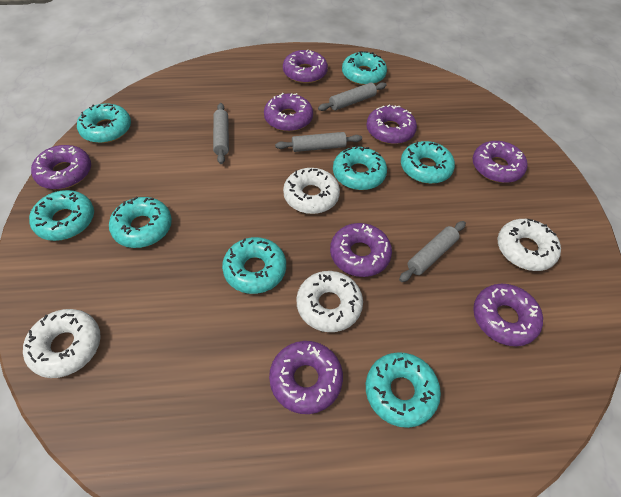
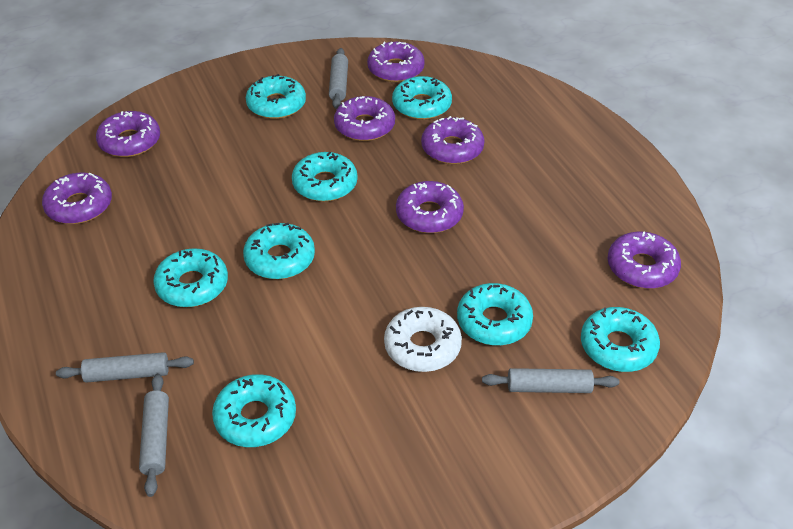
purple donut: [31,145,91,189] [264,93,313,132] [269,341,343,414] [283,49,328,83] [330,223,392,277] [366,104,417,144] [473,141,528,183] [473,284,543,346] = 8 -> [42,173,112,224] [96,111,160,157] [334,96,395,141] [367,42,425,82] [396,181,464,233] [421,116,485,164] [607,231,681,289] = 7
white donut: [23,309,100,378] [283,168,340,214] [296,271,363,332] [497,219,561,271] = 4 -> [384,307,462,372] = 1

